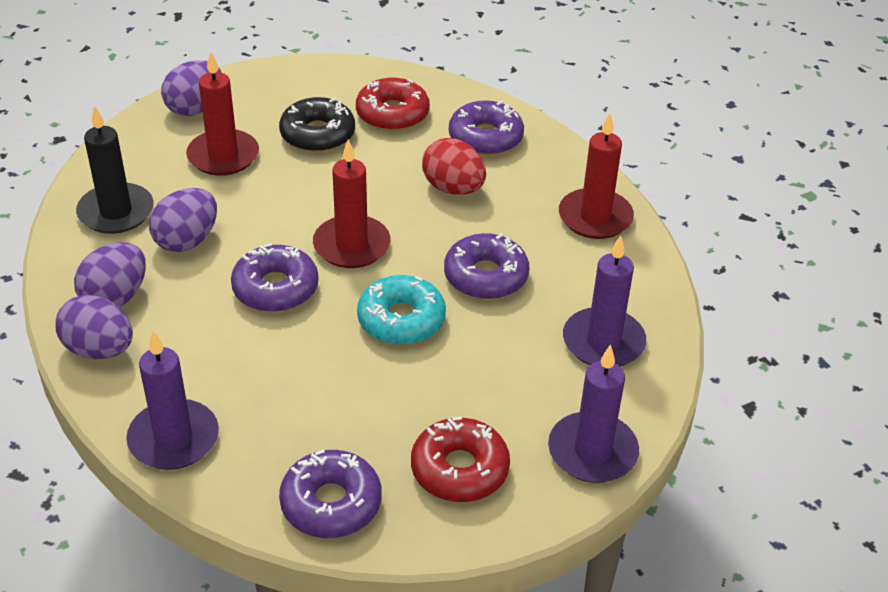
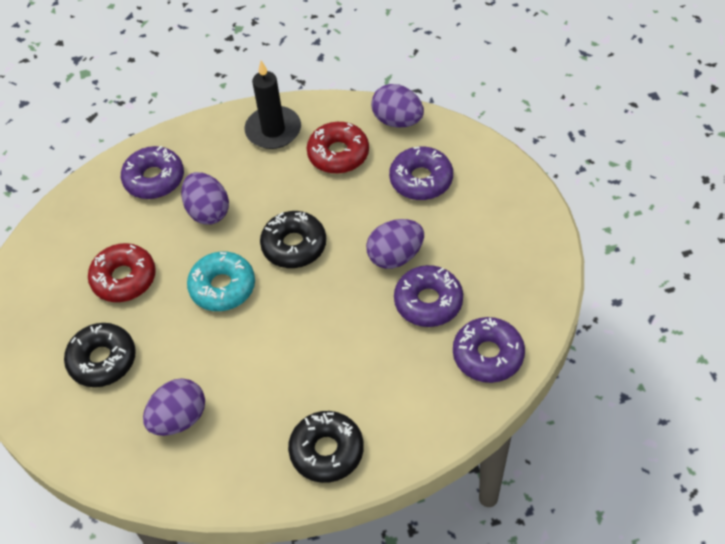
black donut: [279,97,355,152] = 1 -> [64,323,136,387] [260,211,326,268] [288,411,364,483] = 3
purple candle: [126,331,219,470] [548,344,639,483] [563,235,646,367] = 3 -> none = 0
red candle: [186,52,259,176] [313,139,390,268] [559,113,634,239] = 3 -> none = 0
red egg: [422,138,486,195] = 1 -> none = 0

